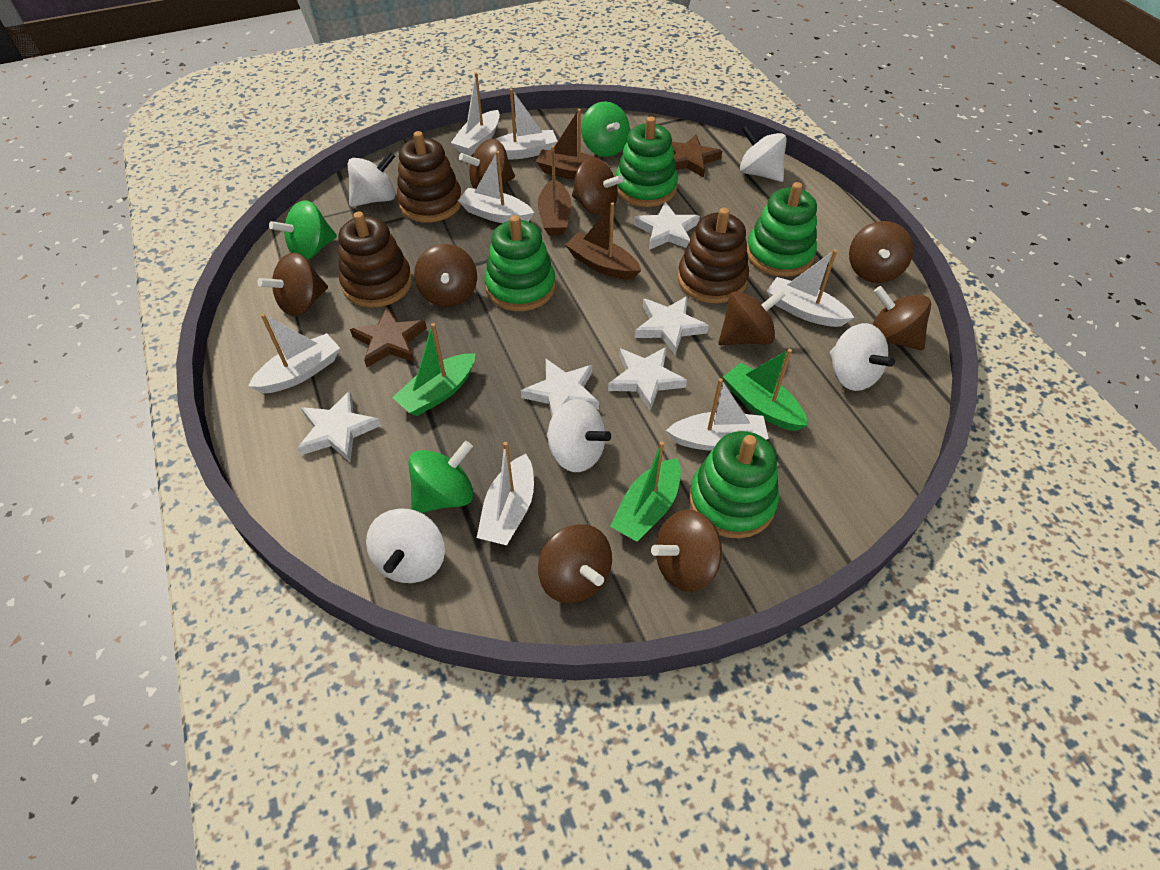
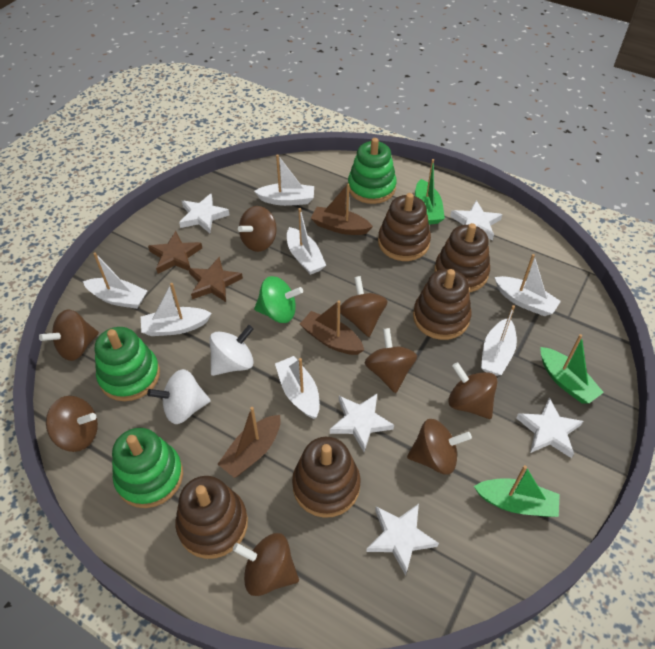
brown spinning top: [257,253,328,316] [414,244,477,307] [459,139,515,189] [538,524,612,603] [572,159,623,216] [651,510,722,592] [719,289,786,345] [849,221,913,283] [872,286,931,350] = 9 -> [39,309,99,361] [46,396,98,452] [233,533,299,596] [238,206,277,252] [340,276,387,337] [365,328,417,393] [407,419,472,475] [448,362,497,419] = 8
brown stacking toy: [338,212,412,308] [397,131,462,222] [678,208,749,303] = 3 -> [175,476,248,559] [292,437,361,518] [378,193,431,261] [413,269,472,340] [435,223,490,292] = 5
green spinning top: [269,200,337,260] [408,441,473,513] [581,101,630,157] = 3 -> [254,276,303,323] = 1
green stacking toy: [484,215,555,311] [615,117,678,207] [689,431,779,539] [747,182,817,277] = 4 -> [95,327,160,401] [112,428,183,508] [348,138,397,204] = 3
white spinning top: [348,151,395,207] [366,509,445,583] [547,399,611,472] [740,125,787,182] [830,323,895,391] = 5 -> [147,369,211,424] [209,325,253,376] = 2

